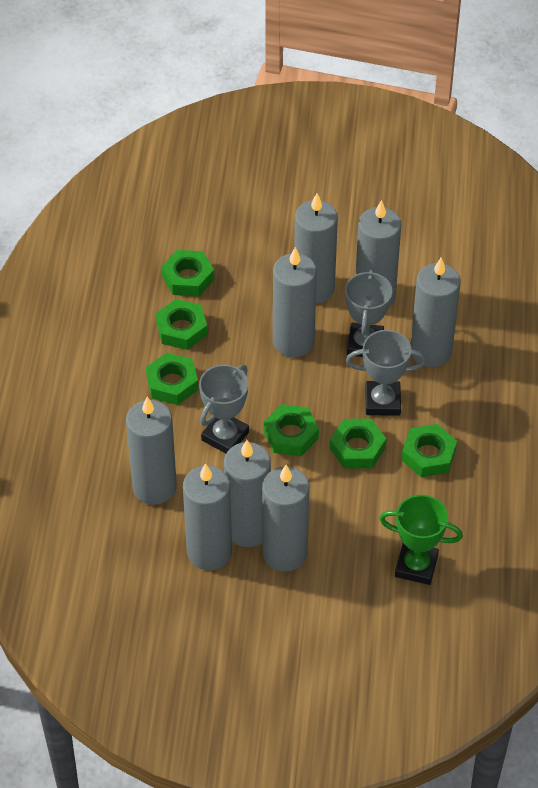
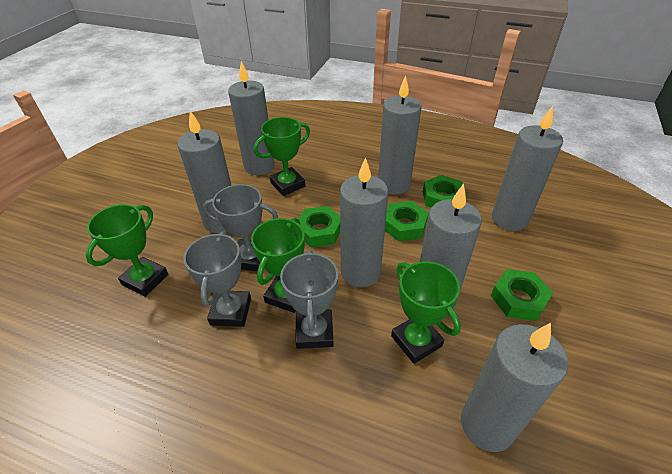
green nut: [146,353,198,405] [156,299,207,350] [161,250,214,296] [264,404,319,456] [330,419,386,469] [402,424,457,477] = 6 -> [299,206,340,247] [385,201,429,241] [423,175,467,208] [491,269,553,321] = 4
green trophy: [379,495,463,585] = 1 -> [86,204,168,297] [251,218,305,313] [253,117,310,196] [391,261,461,364] = 4
grey candle: [126,397,177,505] [183,463,232,570] [224,440,271,547] [262,465,310,571] [273,247,317,357] [294,193,338,304] [356,200,402,305] [411,257,461,367] = 8 -> [177,111,231,233] [228,61,275,175] [340,157,388,287] [378,75,421,195] [420,183,482,309] [461,323,568,452] [492,106,563,231] = 7

